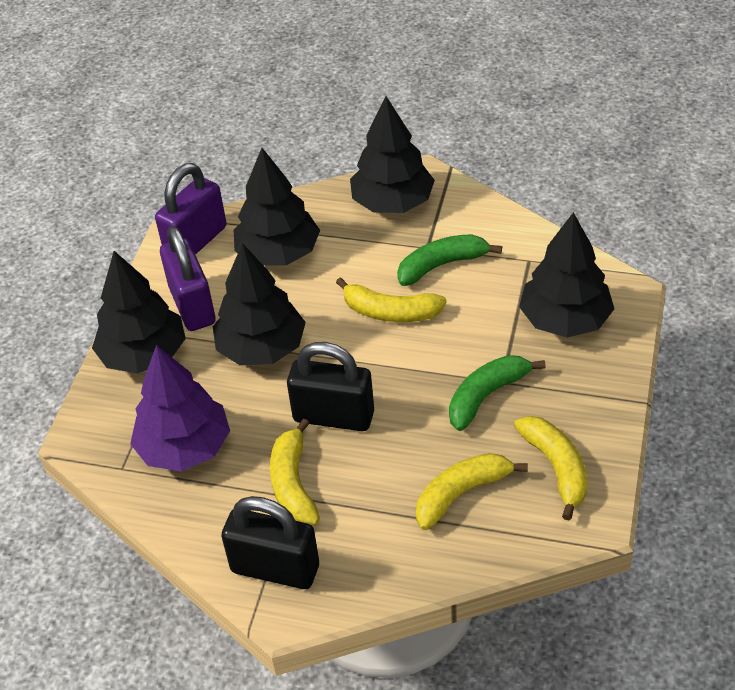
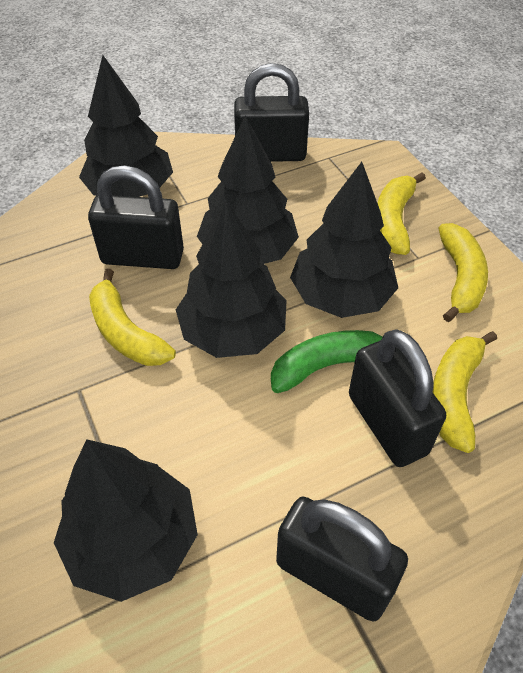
black padlock: [221,496,319,589] [287,342,374,431] = 2 -> [88,165,184,269] [234,63,309,162] [276,497,408,621] [349,329,446,467] = 4
green banana: [397,234,502,286] [449,355,546,431] = 2 -> [271,330,383,393] = 1
purple padlock: [155,163,227,255] [160,226,216,331] = 2 -> none = 0
purple tree: [130,345,230,471] = 1 -> none = 0

